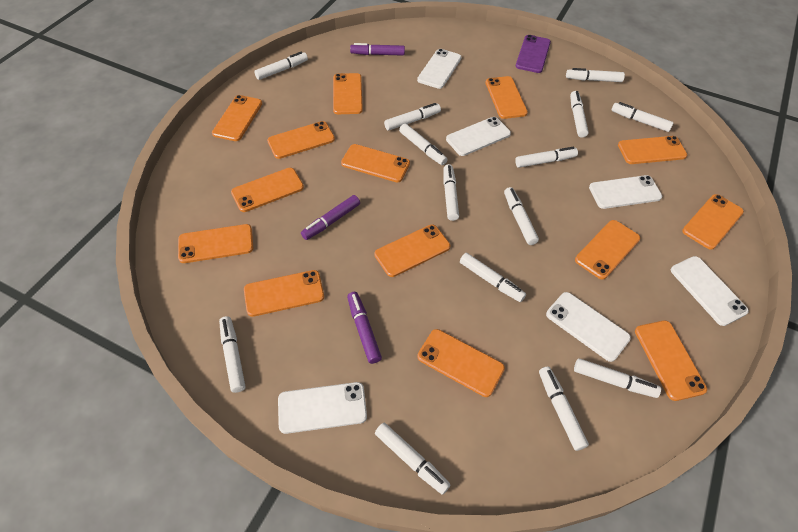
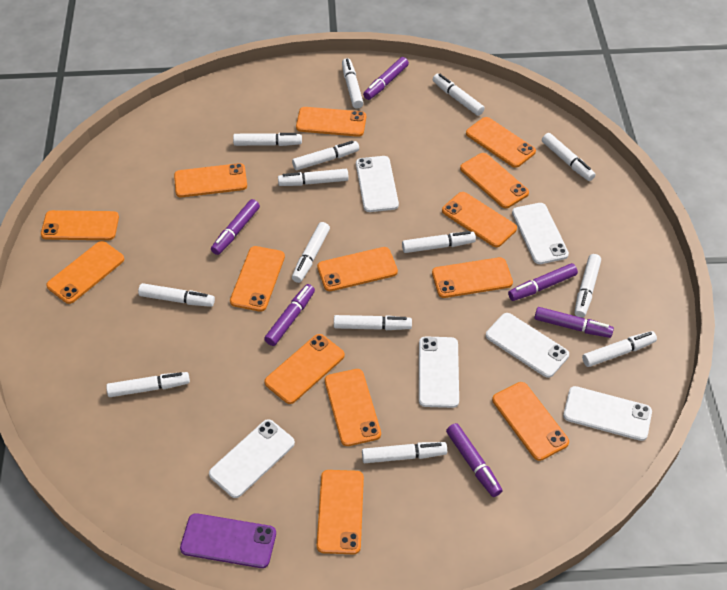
purple marker: [301,195,360,240] [347,292,382,364] [350,43,405,56] = 3 -> [211,199,260,255] [264,284,315,346] [363,57,409,100] [446,423,502,497] [508,263,578,301] [534,307,614,338] = 6

